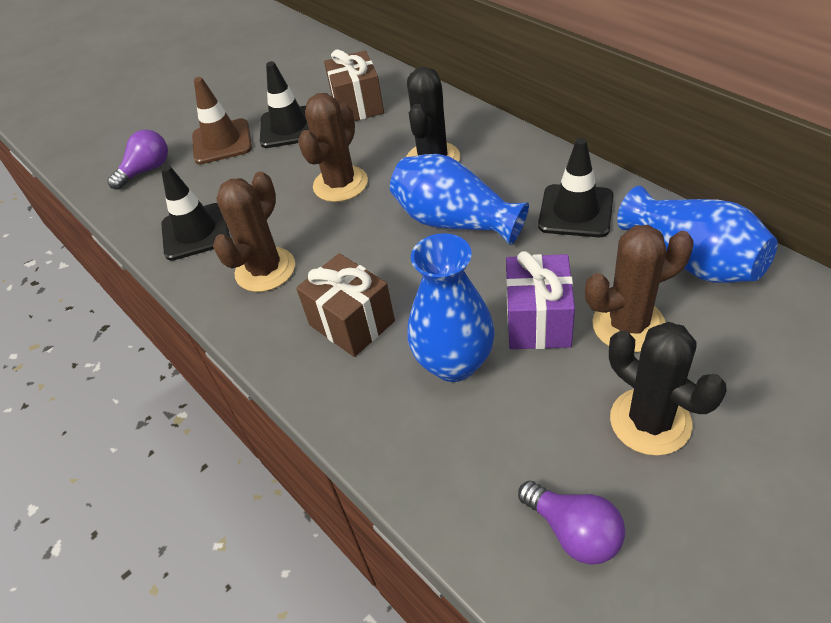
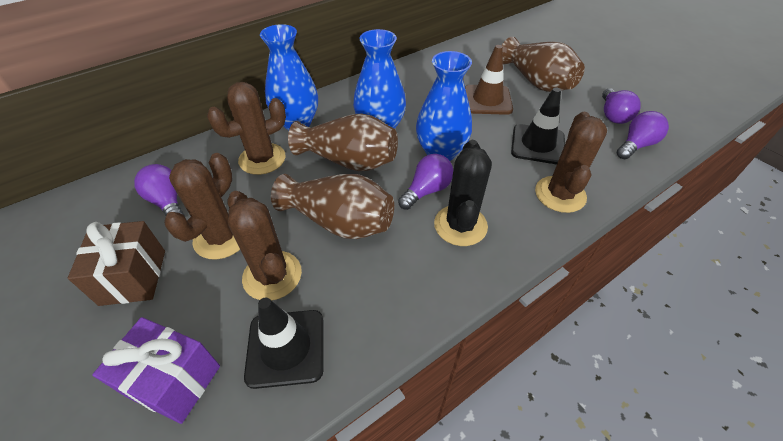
black cactus: [406,67,460,162] [609,322,727,456] = 2 -> [434,140,492,246] = 1
black traffic cone: [161,165,230,261] [260,61,309,148] [538,138,614,237] = 3 -> [244,298,324,389] [511,87,565,164] = 2
brown cactus: [213,171,295,292] [298,93,368,202] [585,225,694,352] = 3 -> [164,153,240,259] [207,82,286,175] [227,191,302,300] [535,112,607,213] = 4
brown gift: [296,253,395,357] [324,50,384,121] = 2 -> [68,221,165,306] = 1
brown vase: none = 0 -> [271,174,394,239] [288,113,398,171] [502,37,585,92] = 3
purple light bulb: [107,130,168,190] [518,481,625,565] = 2 -> [134,164,185,217] [398,154,453,210] [602,88,641,124] [617,111,669,159] = 4

